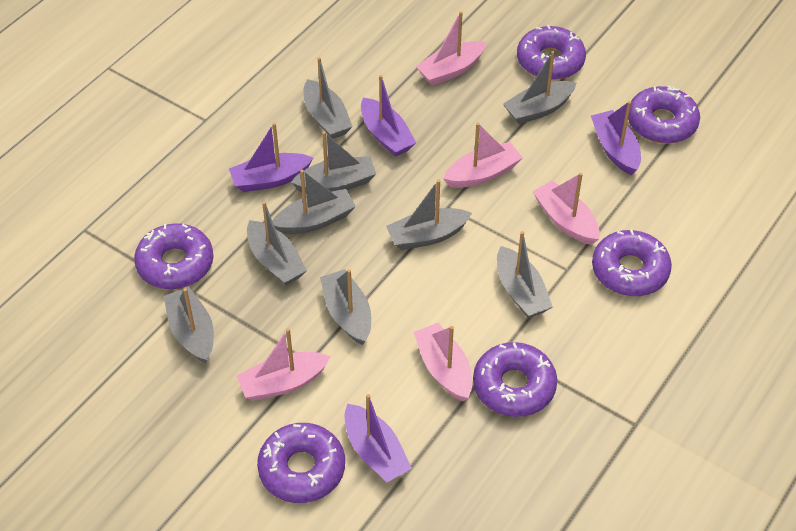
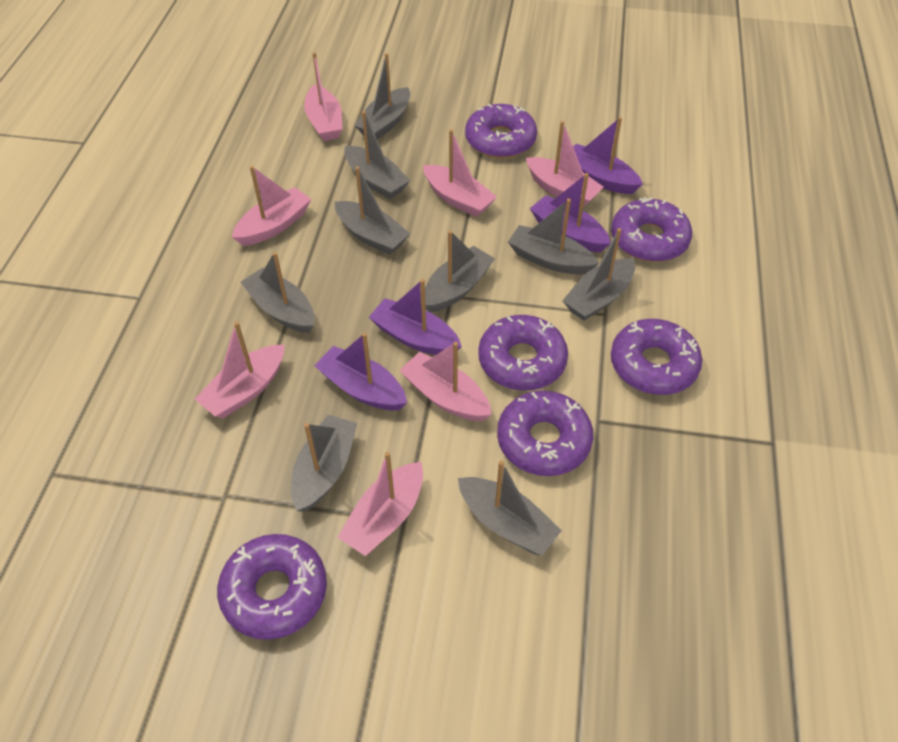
pink boat: [237,328,331,401] [413,323,472,401] [416,11,486,85] [443,122,523,188] [533,173,600,245] = 5 -> [195,321,284,418] [232,166,311,246] [304,52,343,141] [337,452,423,556] [399,342,492,421] [423,129,497,217] [526,121,604,207] = 7

